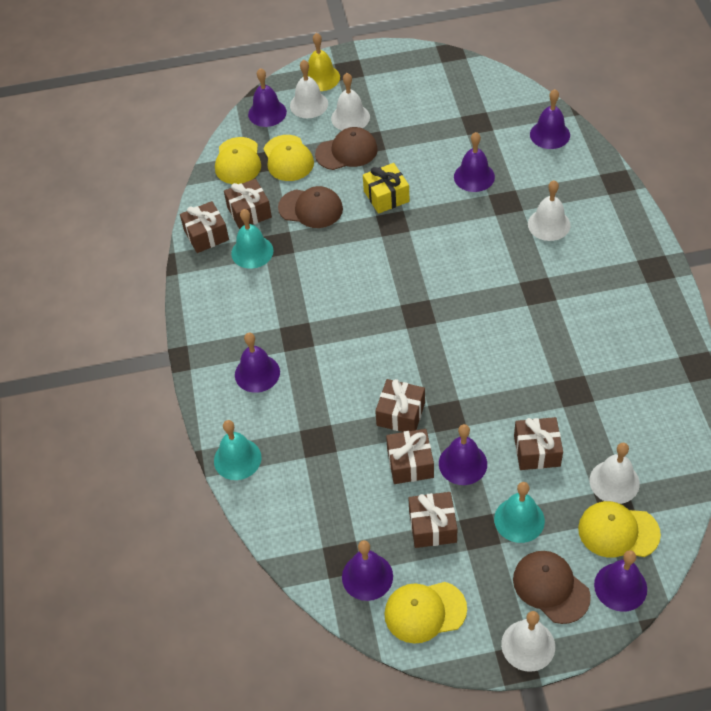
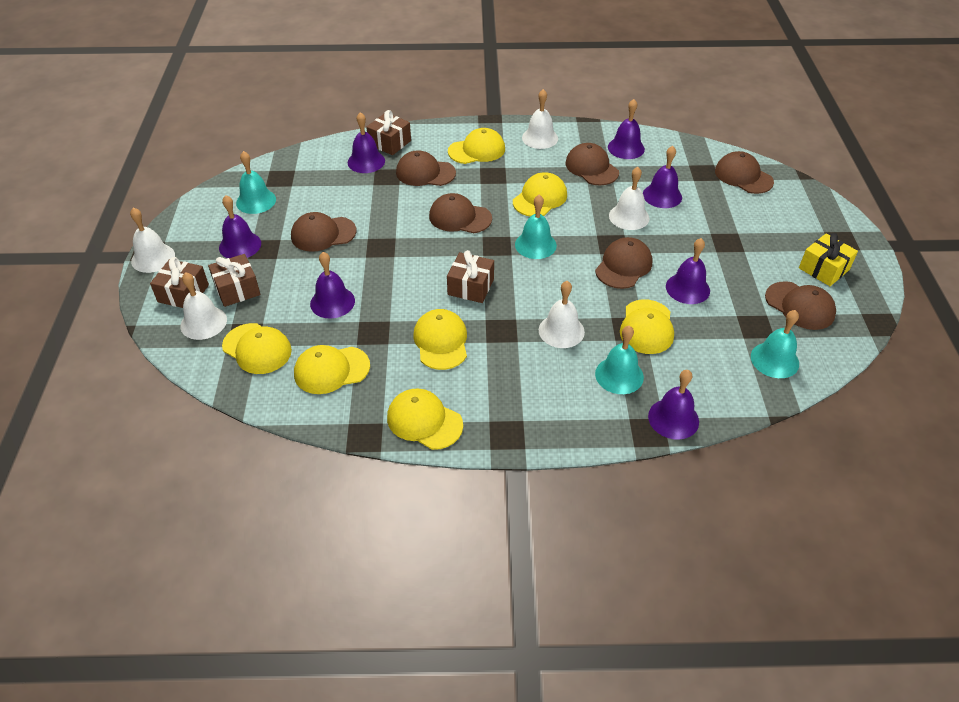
brown cap: [278,186,343,228] [315,127,378,170] [513,551,591,624] = 3 -> [291,212,356,252] [396,150,456,186] [429,193,492,233] [566,143,619,185] [595,237,653,289] [715,151,774,194] [765,281,836,330] = 7
brown gift: [180,201,229,253] [224,179,272,229] [375,379,425,432] [386,429,434,484] [409,492,457,548] [514,417,563,470] = 6 -> [150,257,209,308] [208,254,261,307] [366,110,411,155] [447,250,494,303] = 4
turquoise bell: [214,420,262,480] [231,209,274,269] [494,482,545,543] = 3 -> [236,151,276,214] [515,195,557,259] [595,326,644,394] [751,310,799,378] = 4
yellow bell: [303,33,340,91] = 1 -> none = 0
yellow cap: [215,137,261,184] [264,135,314,181] [384,582,467,644] [578,501,661,558] = 4 -> [222,323,292,374] [294,345,370,394] [387,388,463,450] [413,309,467,370] [448,128,505,164] [513,172,567,217] [620,299,674,354] = 7

